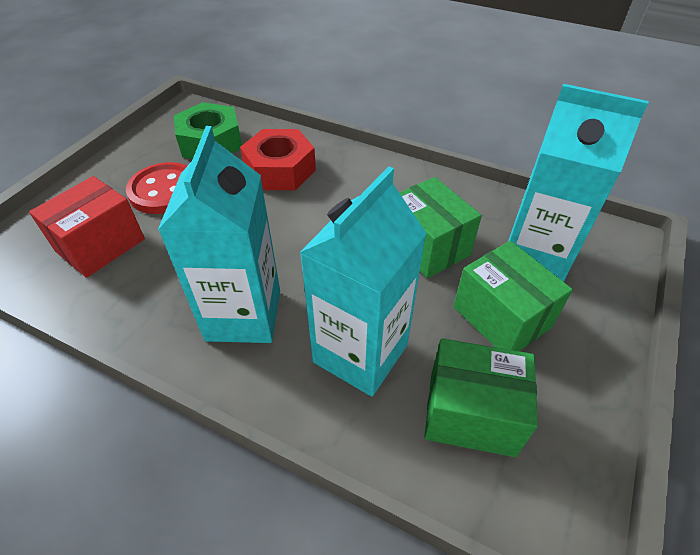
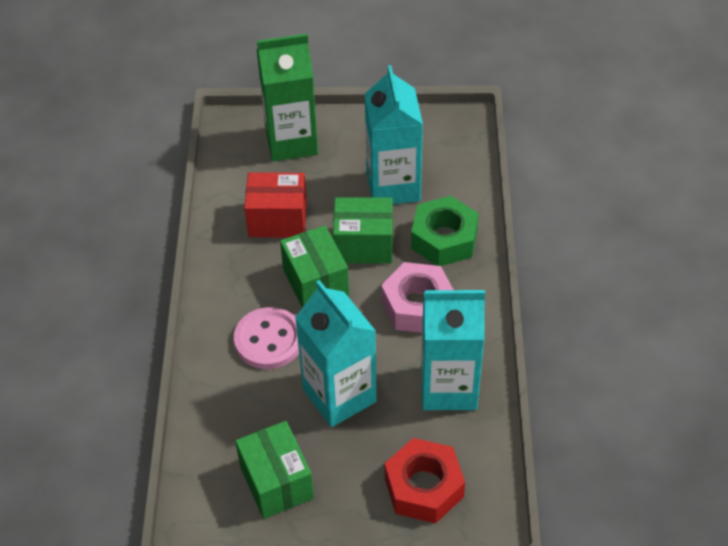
green carton: none = 0 -> [257,34,318,162] = 1
pink button: none = 0 -> [234,307,299,369] = 1
pink nut: none = 0 -> [381,262,454,333] = 1
red button: [126,162,187,214] = 1 -> none = 0

